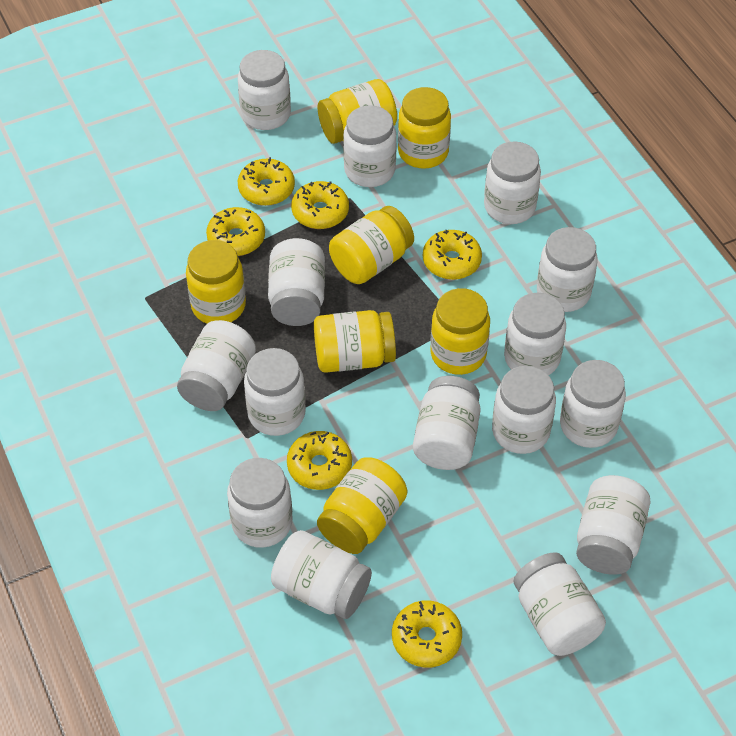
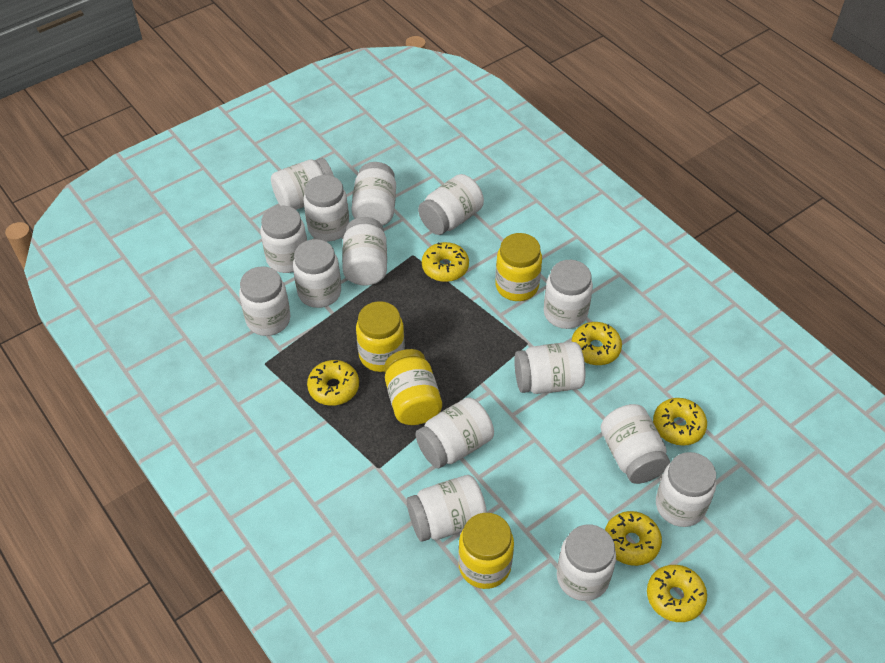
yellow jar: [186,240,246,323] [314,310,396,373] [317,457,407,554] [318,79,397,144] [329,206,414,284] [398,87,451,169] [430,288,490,375] = 7 -> [356,301,405,372] [384,349,442,425] [458,513,514,589] [495,233,542,301] = 4

